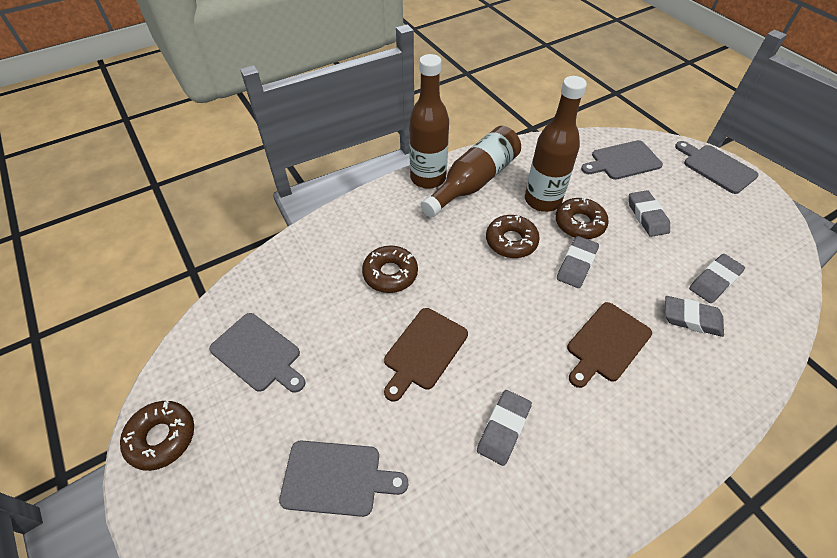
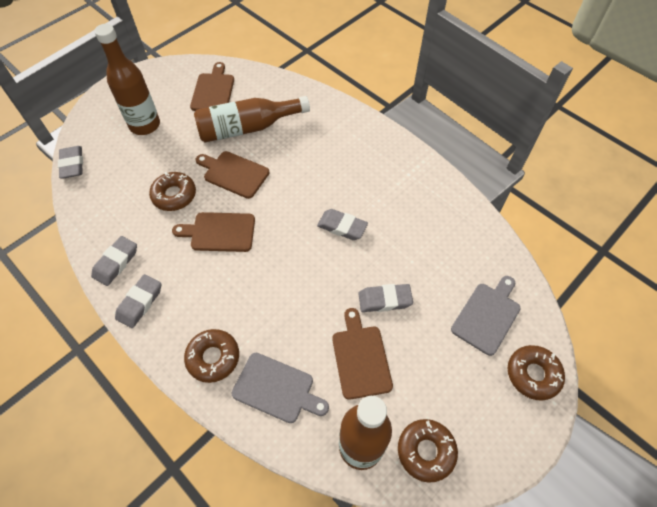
brown cutting board: [384,308,468,402] [567,302,652,388] = 2 -> [172,212,255,252] [190,62,234,111] [196,151,269,199] [332,308,393,400] = 4
grey cutting board: [209,313,305,393] [279,441,408,517] [581,140,663,180] [675,141,759,194] = 4 -> [232,353,329,423] [451,276,521,356] = 2

